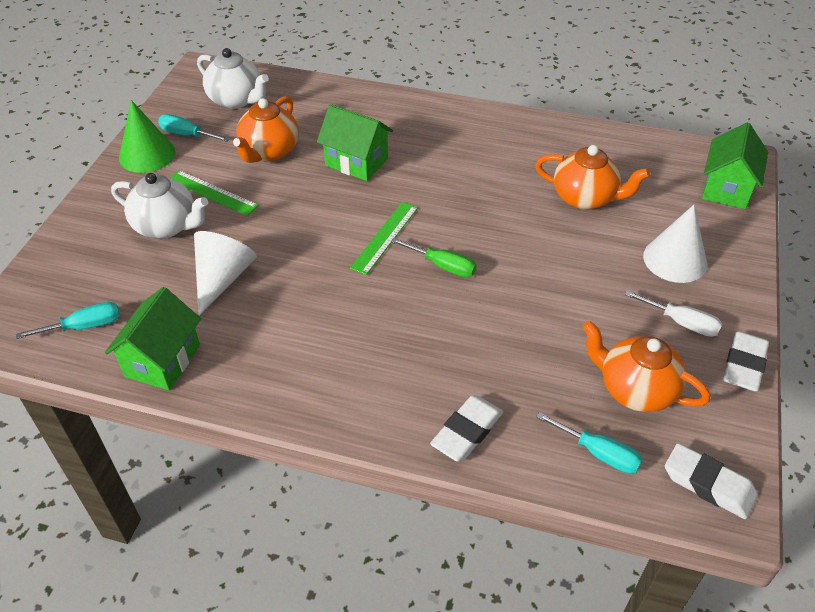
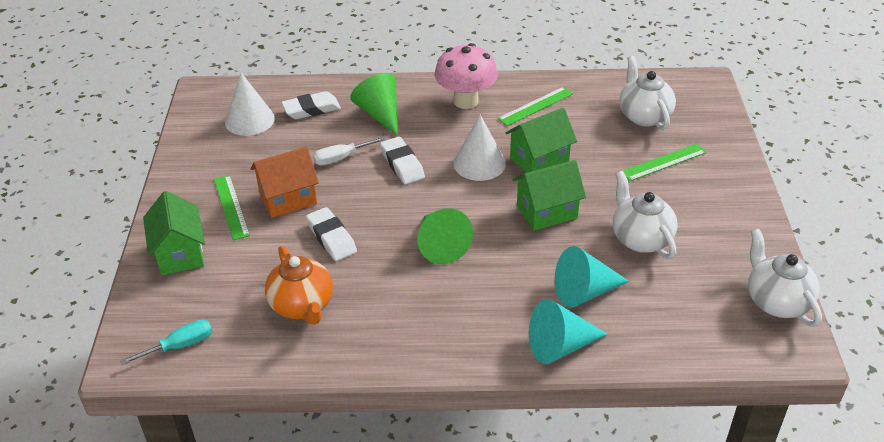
green cone: [119,100,176,173] = 1 -> [350,73,398,136] [417,208,473,264] = 2
green ruler: [170,170,259,216] [350,202,418,275] = 2 -> [214,175,250,240] [498,87,573,126] [623,144,706,181] = 3
green screwdriver: [391,238,477,277] = 1 -> none = 0
orange house: none = 0 -> [250,147,319,218] = 1
orange teapot: [233,96,299,163] [535,145,650,210] [582,321,710,412] = 3 -> [265,246,333,325] = 1
pink mushroom: none = 0 -> [435,43,498,109] = 1
turquoise cone: none = 0 -> [529,299,608,364] [555,246,630,308] = 2
turquoise screwdriver: [16,302,120,339] [158,114,230,142] [536,412,643,474] = 3 -> [120,320,212,365] = 1
white teapot: [111,173,208,239] [197,48,269,109] = 2 -> [613,171,677,259] [619,56,676,130] [748,229,822,327] = 3

